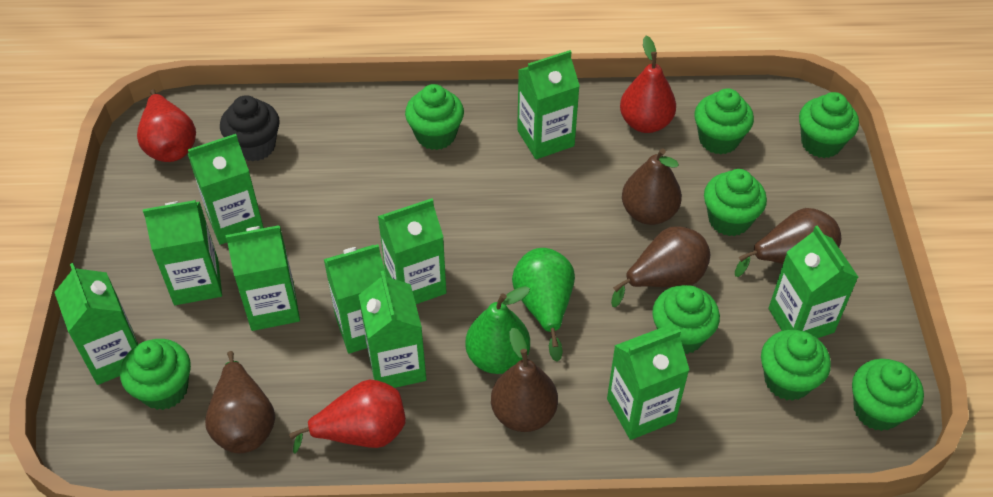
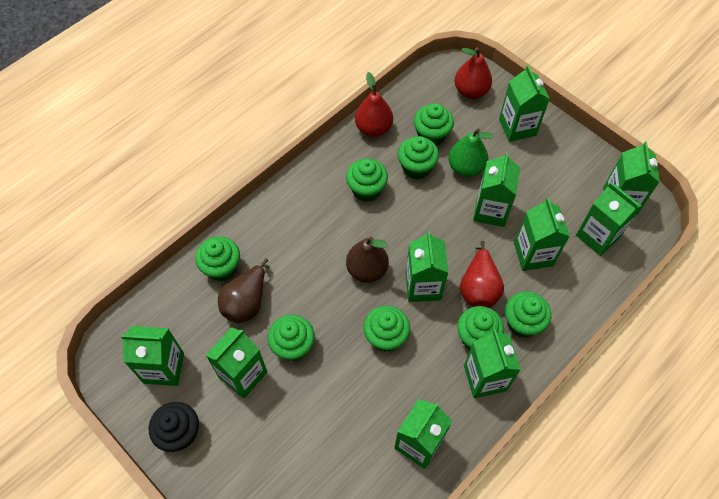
brown pear: [205,351,275,453] [491,327,558,432] [611,226,710,307] [622,149,682,225] [735,208,841,277] = 5 -> [218,258,270,323] [346,237,389,283] = 2
green pear: [465,286,530,374] [512,248,575,362] = 2 -> [448,128,494,177] = 1

